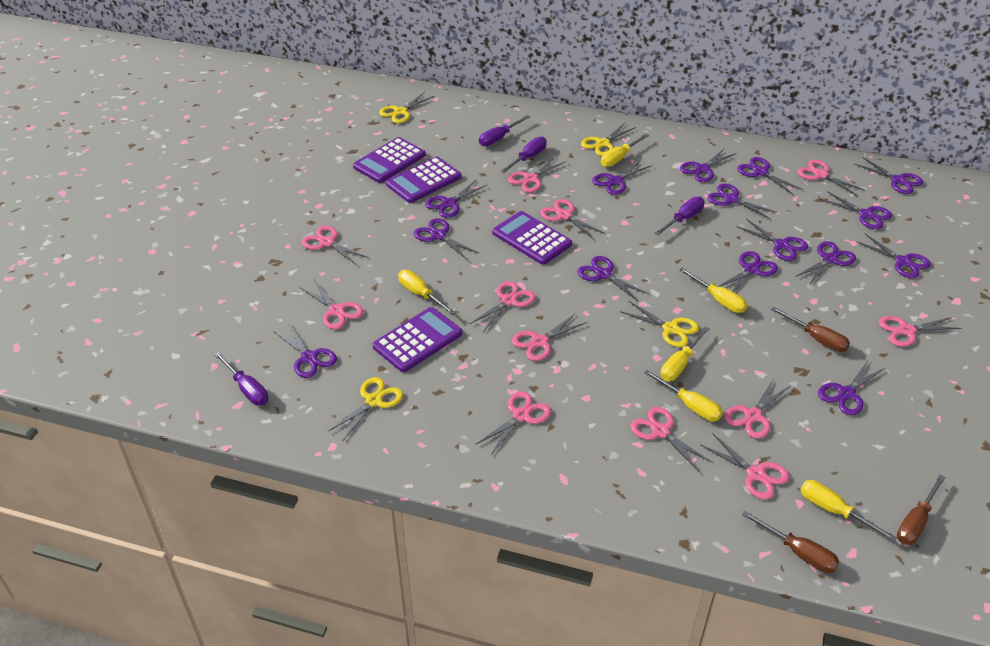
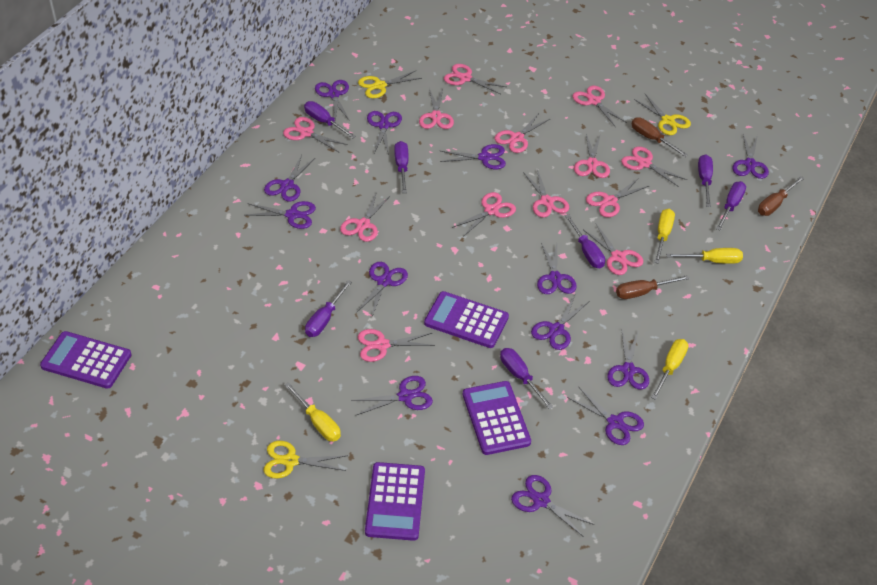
pink scissors: [301,225,369,265] [301,280,363,330] [469,281,536,332] [476,391,551,455] [508,156,567,193] [512,313,587,361] [540,199,605,239] [630,407,713,472] [701,433,789,500] [724,378,791,439] [797,160,864,196] [879,316,962,347] = 12 -> [283,117,348,152] [340,191,391,242] [358,329,435,362] [419,88,454,129] [444,64,506,94] [452,192,516,237] [495,113,551,153] [523,169,569,218] [573,86,627,127] [574,134,610,178] [584,224,643,275] [586,178,649,217] [621,147,687,187] = 13
purple scissors: [273,322,337,378] [414,218,479,260] [425,179,487,218] [577,256,649,301] [592,160,652,195] [680,148,737,182] [708,184,778,220] [717,251,778,292] [736,219,808,261] [737,157,801,195] [795,241,856,284] [818,359,885,415] [819,191,892,229] [855,157,924,194] [855,234,931,278] = 15 -> [247,201,316,229] [264,155,315,201] [315,80,350,122] [351,376,433,415] [356,262,408,317] [367,111,402,155] [440,144,506,169] [511,475,595,537] [531,295,590,350] [537,242,577,294] [567,386,644,445] [607,329,649,390] [732,134,769,179] = 13
purple screwdriver: [214,352,268,405] [479,115,530,146] [500,137,547,173] [655,197,705,235] = 4 -> [304,101,356,138] [305,280,352,337] [394,141,408,193] [500,348,553,409] [565,214,605,269] [698,154,713,207] [716,181,746,230] = 7
yellow scissors: [328,377,403,440] [379,92,434,123] [581,123,636,156] [620,301,699,347] = 4 -> [264,441,348,479] [358,71,422,98] [634,94,691,135] = 3
yellow screwdriver: [398,270,456,315] [601,134,649,167] [644,370,723,421] [661,326,710,381] [679,268,747,313] [801,480,897,542] = 6 -> [285,382,341,442] [651,339,688,400] [654,209,675,264] [666,248,743,264] = 4

